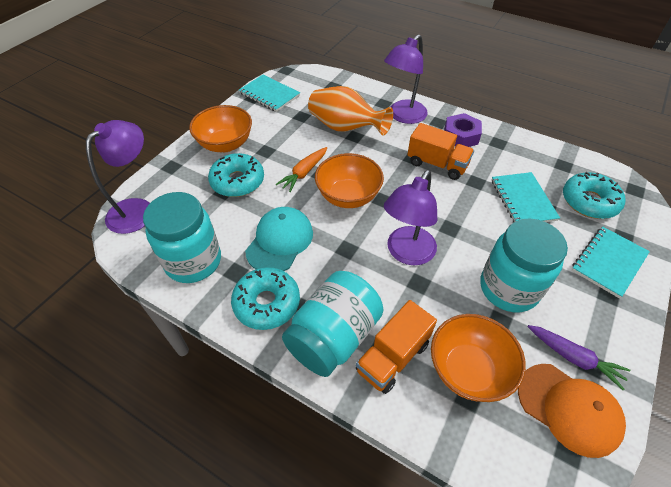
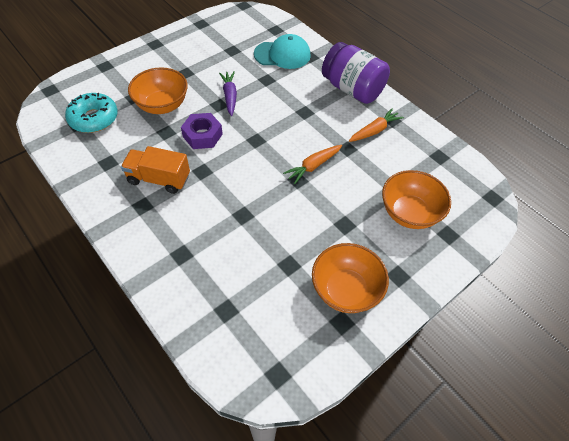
orange cap: [518,364,626,458] = 1 -> none = 0
orange carrot: [276,147,327,192] = 1 -> [283,145,342,184] [349,108,404,142] = 2
orange truck: [356,300,437,394] [407,123,474,180] = 2 -> [121,146,190,194] = 1
orange vase: [308,86,393,136] = 1 -> none = 0
purple jar: none = 0 -> [322,42,390,104] = 1
purple lamp: [86,120,150,234] [384,34,428,124] [384,170,437,265] = 3 -> none = 0
turquoise donut: [208,153,264,197] [231,267,300,330] [563,172,625,219] = 3 -> [65,93,118,133] = 1
turquoise jar: [143,192,221,283] [282,271,384,377] [480,218,568,312] = 3 -> none = 0
turquoise notebook: [239,75,300,112] [492,172,560,223] [572,227,650,298] = 3 -> none = 0

